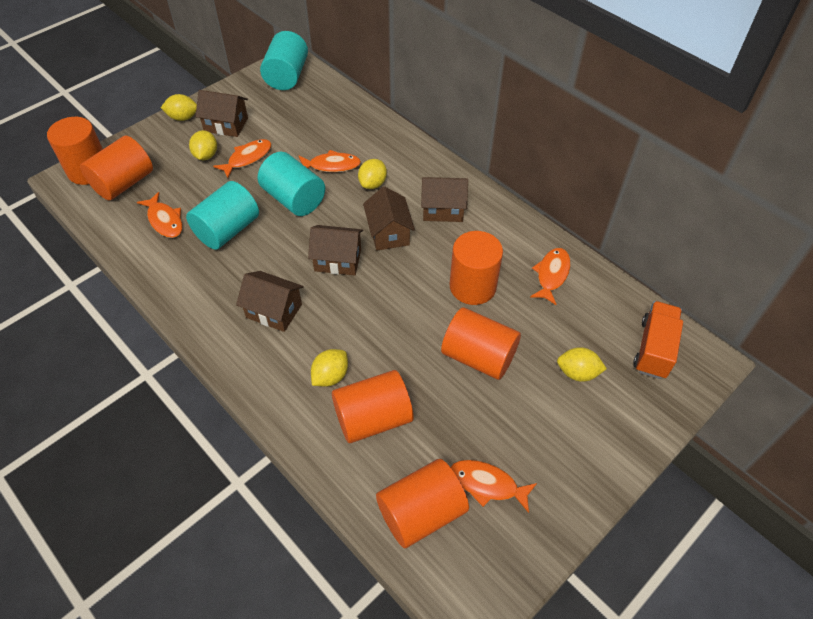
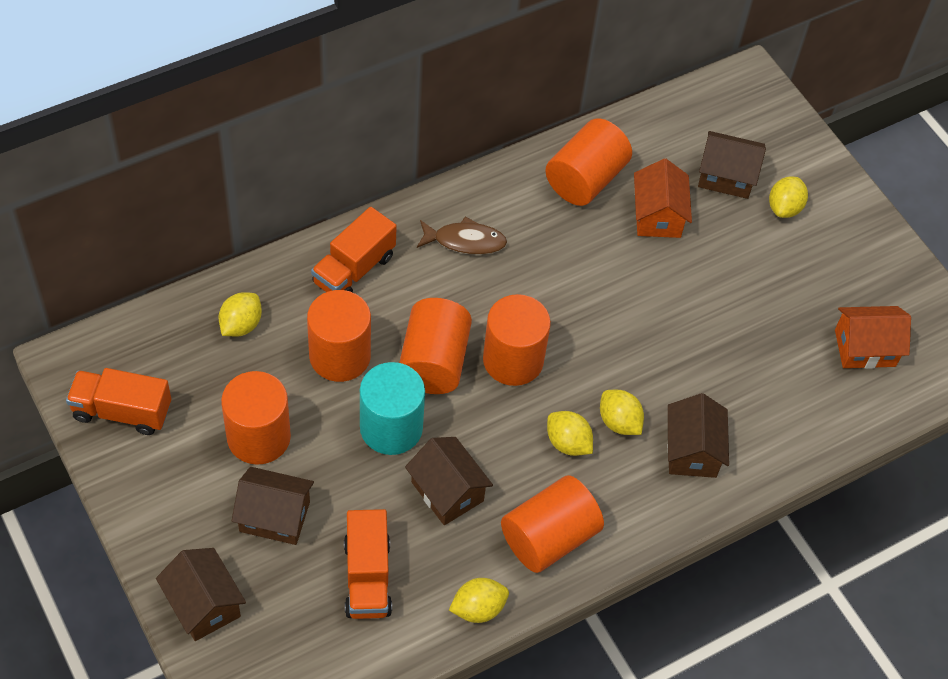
brown fish: none = 0 -> [417,216,507,255] = 1
orange fish: [137,192,183,238] [213,139,272,178] [299,150,361,172] [451,460,537,513] [530,248,571,305] = 5 -> none = 0
orange house: none = 0 -> [634,158,692,238] [835,306,911,369] = 2
orange truck: [633,301,683,379] = 1 -> [66,368,171,435] [311,207,397,292] [344,509,392,619] = 3
turquoise cylinder: [186,181,259,250] [258,152,325,216] [260,31,308,90] = 3 -> [360,362,425,455] = 1

